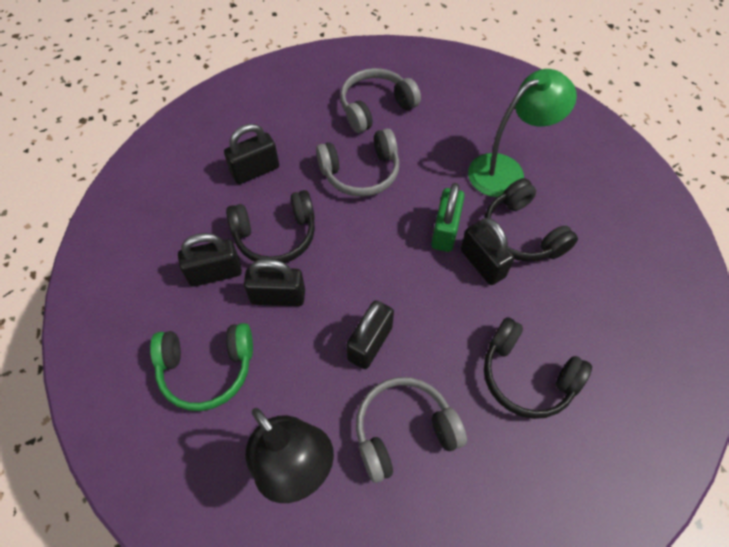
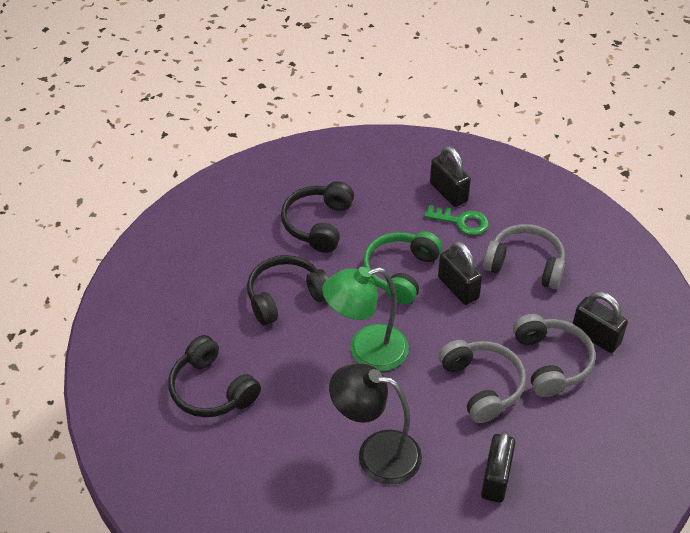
black padlock: [178,233,242,287] [224,124,279,184] [244,259,305,306] [346,300,394,369] [461,218,514,285] = 5 -> [430,146,471,207] [438,241,482,305] [481,431,515,503] [572,291,628,353] = 4
green key: none = 0 -> [424,205,489,235] = 1
green padlock: [431,183,465,252] = 1 -> none = 0

